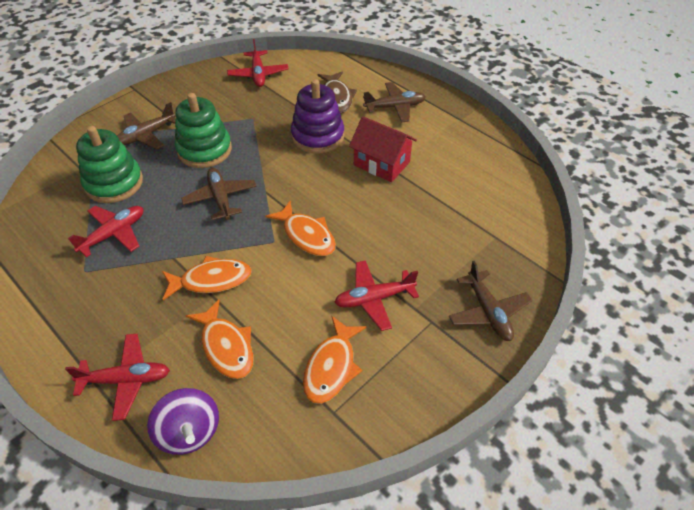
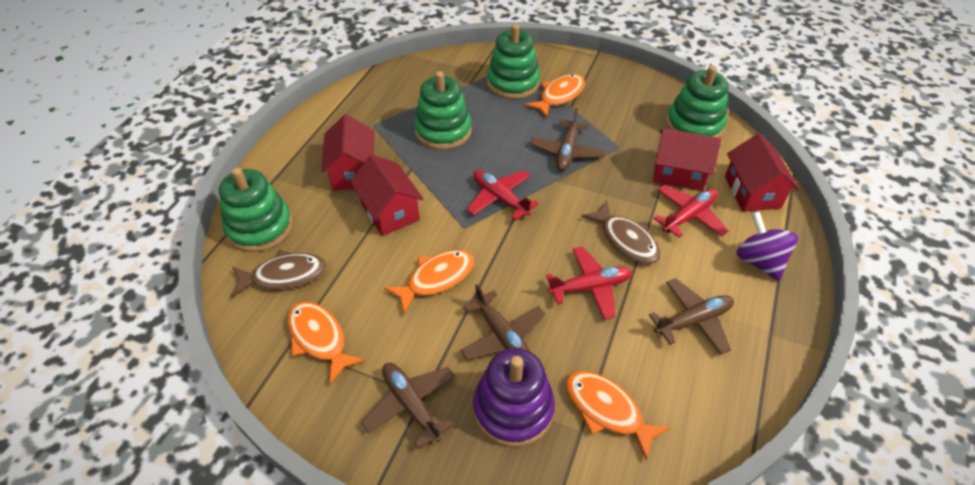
brown fish: [318,72,357,113] = 1 -> [231,250,327,298] [581,201,661,264] = 2
green stacking toy: [76,126,143,203] [175,93,232,168] = 2 -> [219,168,292,252] [414,71,472,150] [487,24,540,99] [666,65,728,138] = 4
red house: [349,116,417,182] = 1 -> [321,114,374,191] [350,154,424,236] [653,128,721,191] [725,133,799,212] = 4
red plane: [65,334,170,421] [68,206,143,257] [227,39,288,87] [334,260,419,331] = 4 -> [466,170,539,221] [546,247,632,320] [653,185,729,238] = 3

